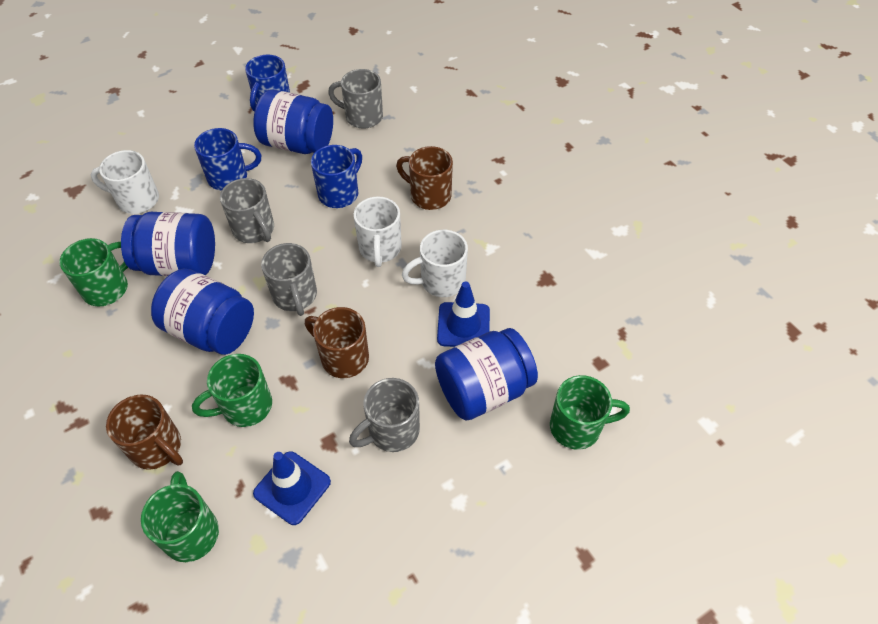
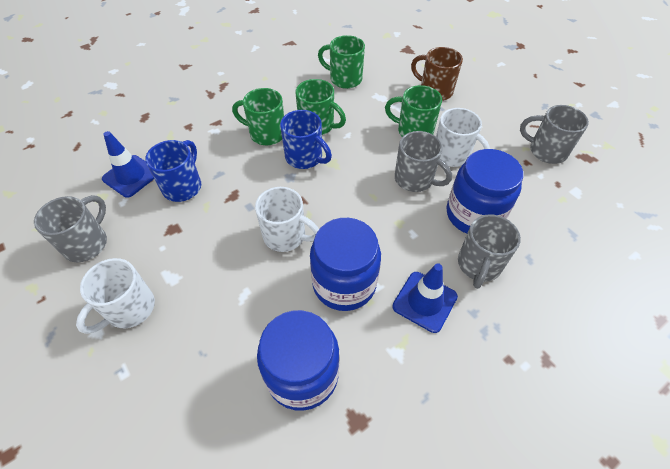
blue jar: [121,212,215,276] [151,269,254,355] [253,89,333,154] [435,328,538,421] = 4 -> [257,310,339,411] [310,218,381,311] [446,149,523,234] = 3
blue mug: [194,128,261,190] [245,55,290,112] [311,145,362,208] = 3 -> [145,140,201,202] [280,110,332,169] = 2
brown mug: [106,394,183,470] [305,307,369,378] [396,146,453,210] = 3 -> [411,47,463,101] = 1

